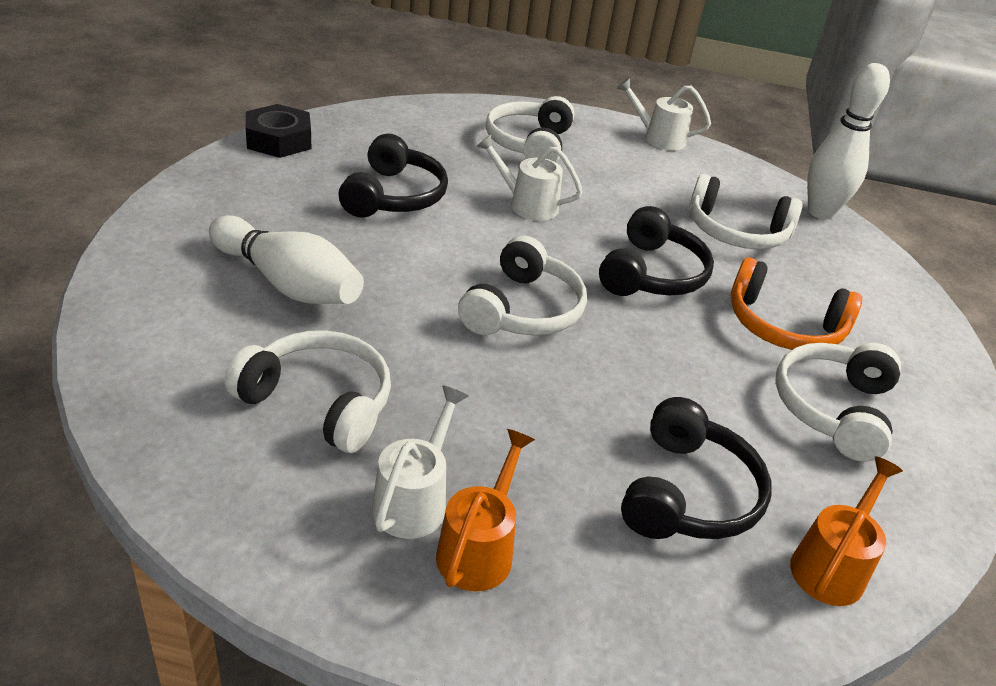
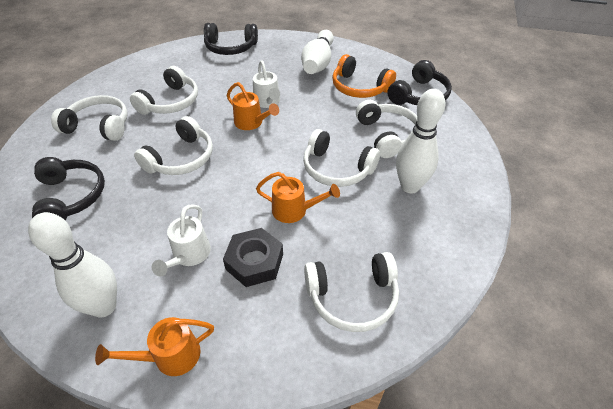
orange watering can: [436,429,535,592] [790,456,903,606] = 2 -> [95,317,214,376] [227,82,279,130] [256,172,340,223] = 3
white bowling pin: [209,215,364,304] [807,63,890,219] = 2 -> [28,212,117,318] [301,30,334,74] [396,89,445,193] = 3
white headphones: [225,330,391,453] [458,236,587,335] [486,96,574,162] [689,174,803,249] [775,343,901,462] = 5 -> [51,95,128,141] [130,66,198,115] [134,116,213,175] [303,129,380,187] [304,252,399,332] [356,100,417,158] = 6
white watering can: [372,385,468,539] [476,134,583,221] [617,77,711,150] = 3 -> [152,204,211,276] [253,60,280,108] = 2

